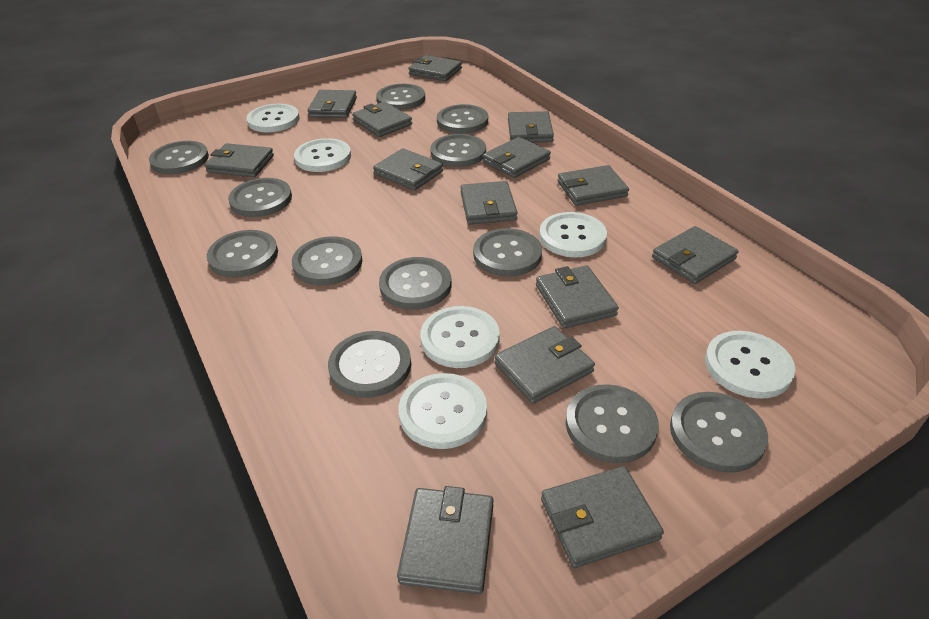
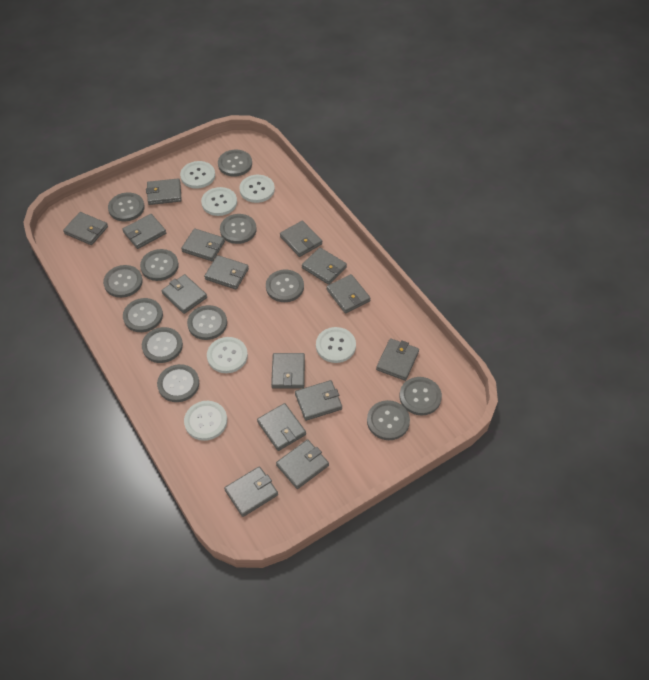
grey wallet: [205,143,274,177] [307,90,357,118] [352,102,412,137] [373,148,443,191] [397,486,493,594] [408,55,462,81] [460,181,518,224] [483,137,551,178] [494,326,595,404] [508,111,554,142] [536,265,619,329] [541,466,664,568] [558,165,629,206] [652,226,739,284] = 14 -> [63,212,108,245] [122,214,166,249] [146,178,182,205] [161,274,207,314] [181,228,225,261] [204,255,249,290] [224,466,278,517] [257,403,306,451] [271,353,305,388] [276,439,329,489] [280,221,322,257] [295,380,342,421] [302,247,347,285] [327,274,371,314] [376,338,419,381] = 15

